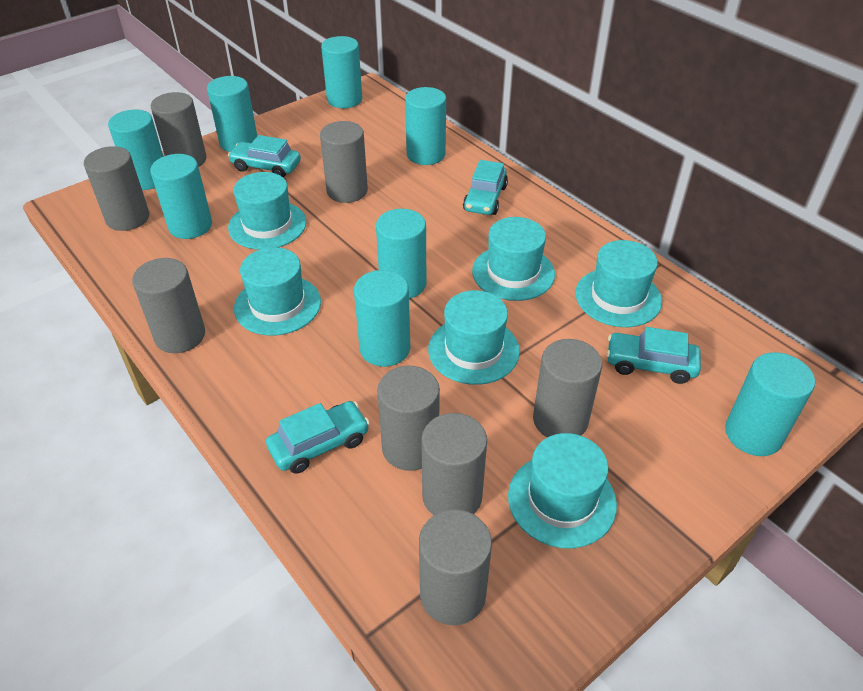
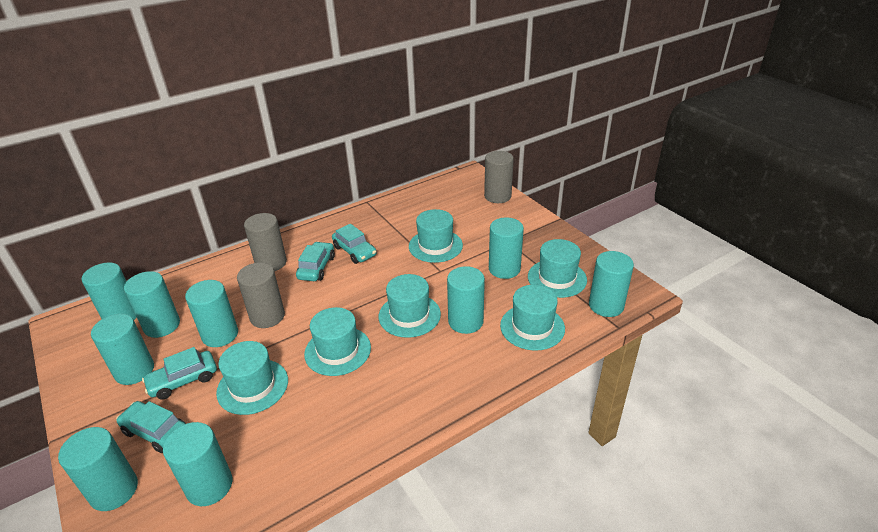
grey cylinder: [84,146,149,231] [132,258,205,353] [151,92,207,167] [320,121,368,203] [377,366,440,471] [419,509,492,625] [421,413,487,516] [533,339,602,438] = 8 -> [237,263,285,328] [244,213,287,271] [484,151,514,203] = 3
turquoise cylinder: [108,110,164,190] [150,154,212,239] [207,76,257,152] [321,36,362,108] [354,270,410,367] [376,209,426,299] [405,87,446,165] [725,352,815,456] = 8 -> [58,427,138,511] [82,263,137,320] [91,314,154,385] [124,271,180,338] [163,422,232,506] [185,280,238,347] [447,266,485,334] [489,217,524,279] [589,251,634,317] = 9

